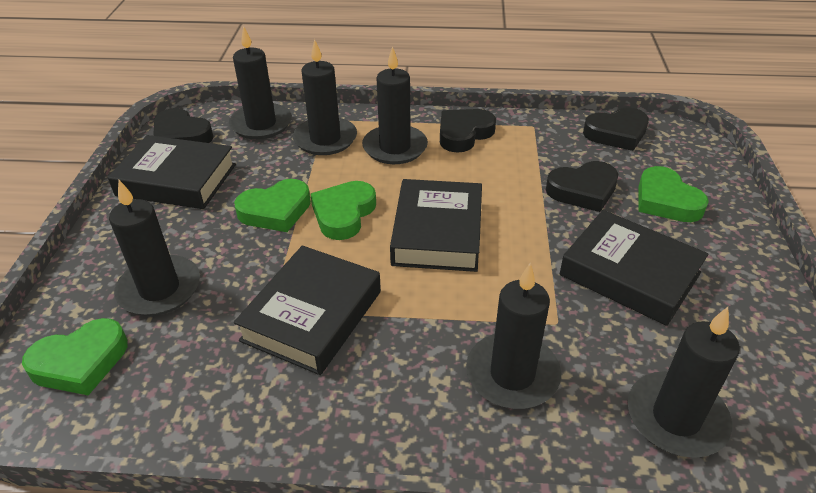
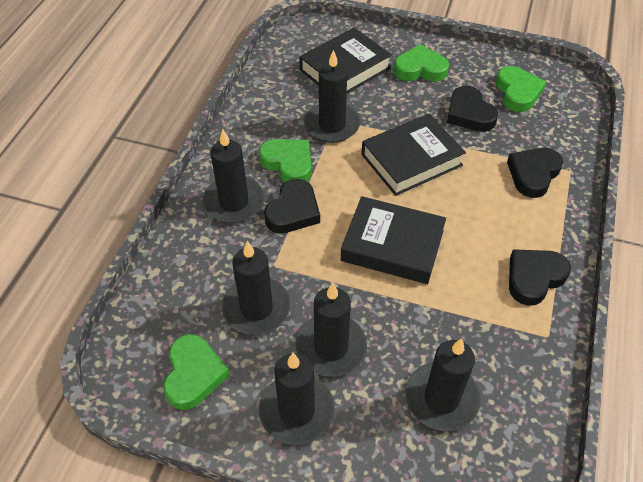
black book: [108,135,236,209] [234,245,381,375] [390,179,482,272] [560,210,708,326] = 4 -> [299,27,392,93] [341,196,446,284] [361,114,466,196] = 3

